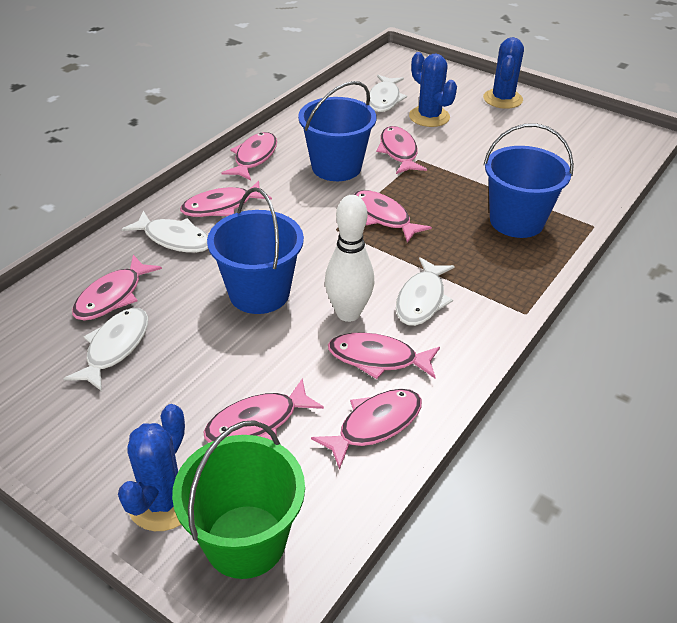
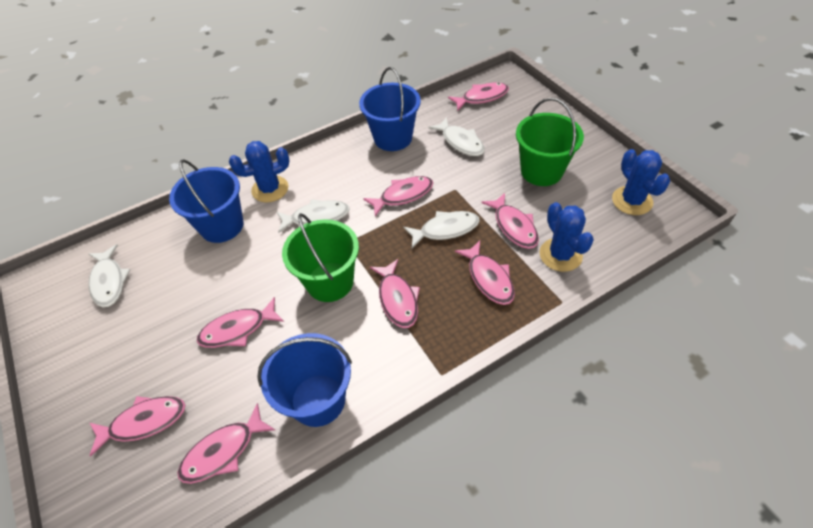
green bucket: [172,420,305,579] = 1 -> [282,213,359,302] [516,98,584,186] = 2
white bowling pin: [325,195,374,322] = 1 -> none = 0

